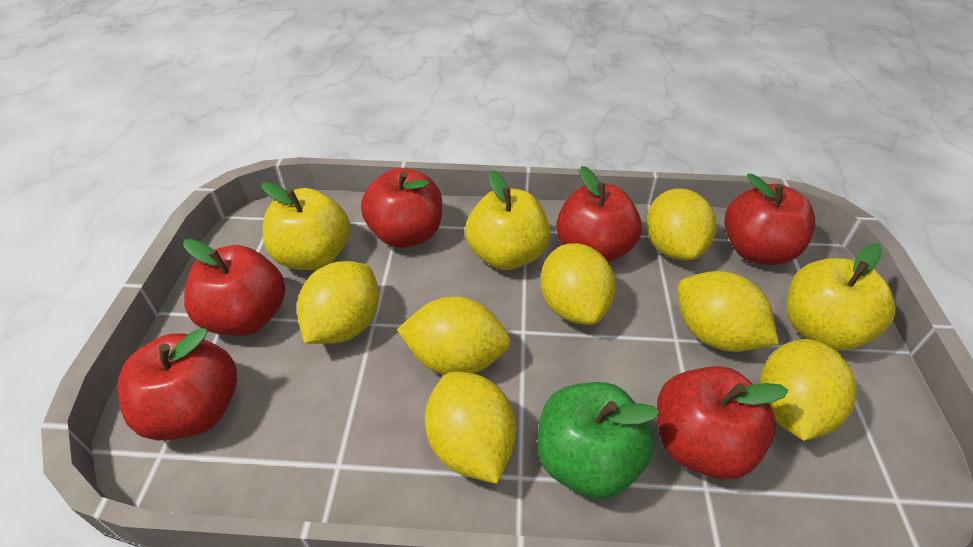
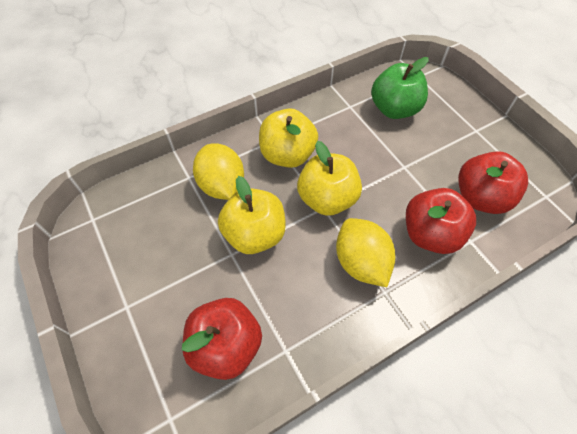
red apple: [118,328,237,440] [183,239,285,336] [361,168,442,248] [556,166,642,262] [657,366,788,480] [724,174,815,265] = 6 -> [182,298,262,380] [406,188,476,254] [458,151,528,214] = 3
yellow lemon: [297,261,379,344] [397,296,511,375] [425,372,516,484] [540,243,616,325] [646,188,716,261] [677,271,779,352] [760,339,857,441] = 7 -> [193,143,244,200] [336,218,396,287] = 2

